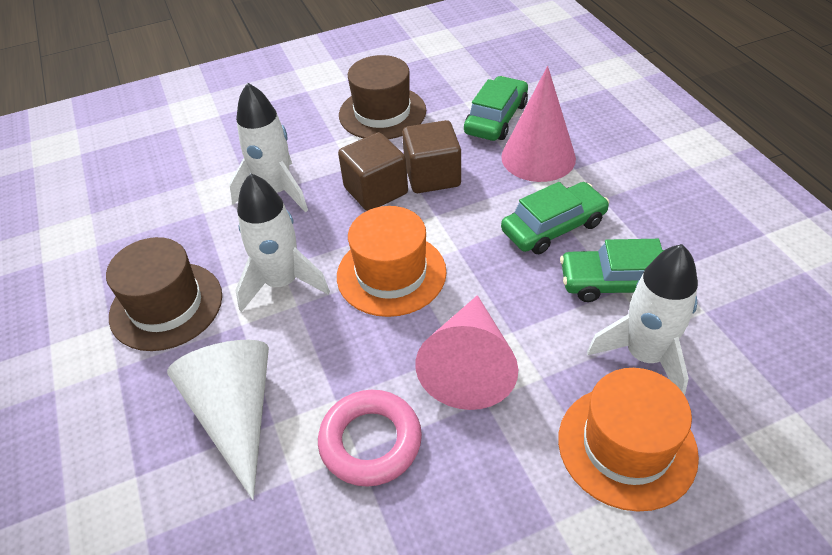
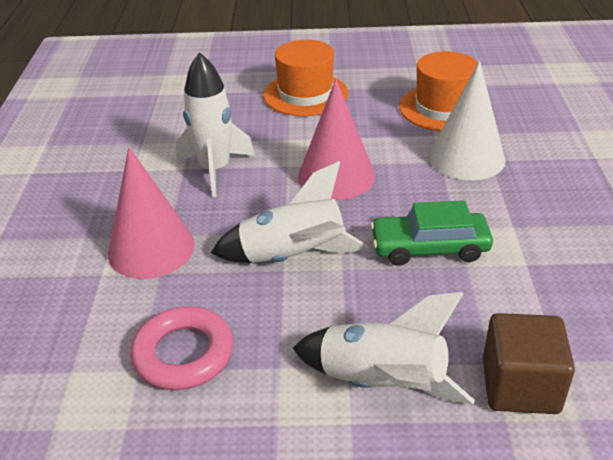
brown cube: [338,132,408,211] [402,120,461,193] = 2 -> [483,313,575,414] = 1
brown hat: [106,237,222,351] [339,55,426,139] = 2 -> none = 0
green car: [464,76,528,141] [501,182,609,254] [560,239,664,302] = 3 -> [370,200,493,266] = 1

